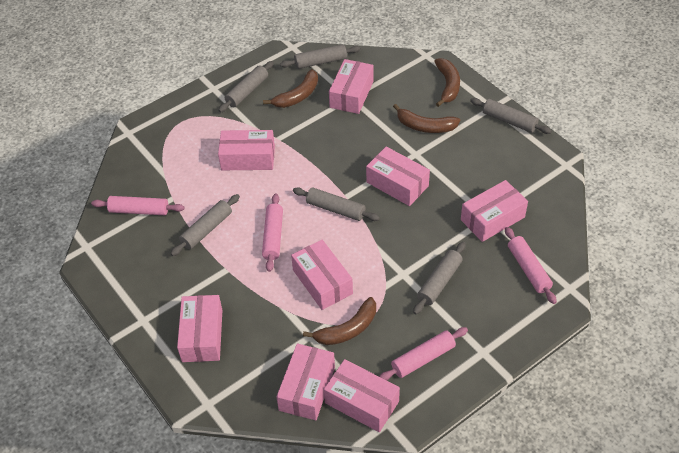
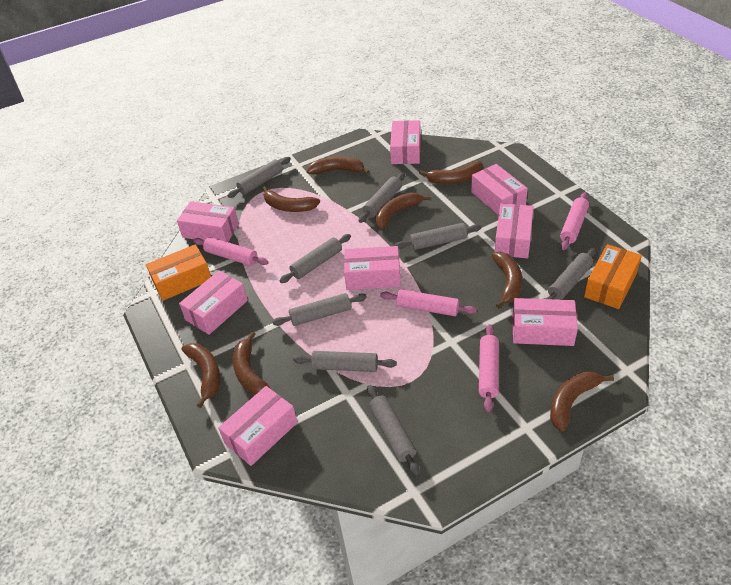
brown banana: [263,69,318,108] [303,297,376,345] [393,104,460,133] [434,58,460,107] = 4 -> [182,343,220,408] [233,332,272,395] [262,186,320,212] [307,156,370,174] [375,192,431,229] [419,161,483,184] [492,252,522,308] [550,372,614,432] = 8
grey rolling pin: [170,194,240,256] [218,61,274,113] [280,44,361,69] [293,187,380,221] [413,242,466,315] [470,98,552,134] = 6 -> [228,157,291,198] [272,293,367,326] [279,234,351,283] [293,351,397,372] [359,173,405,223] [367,385,419,475] [395,223,482,250] [546,248,596,300] = 8
orange box: none = 0 -> [146,244,211,301] [584,244,642,309] = 2

